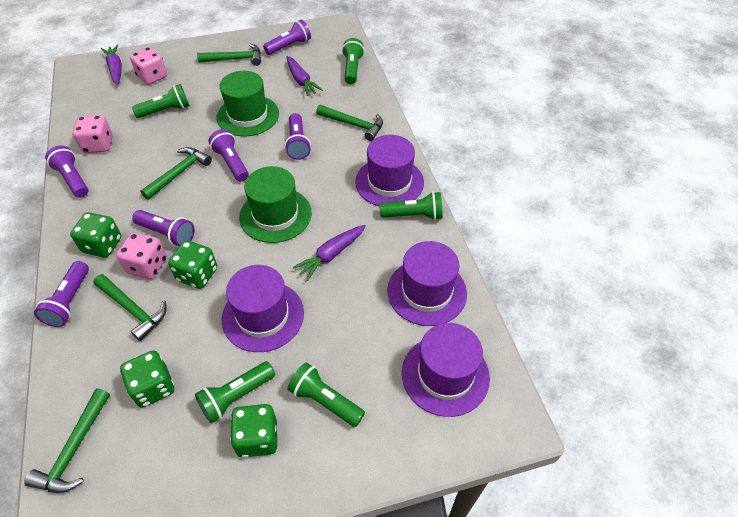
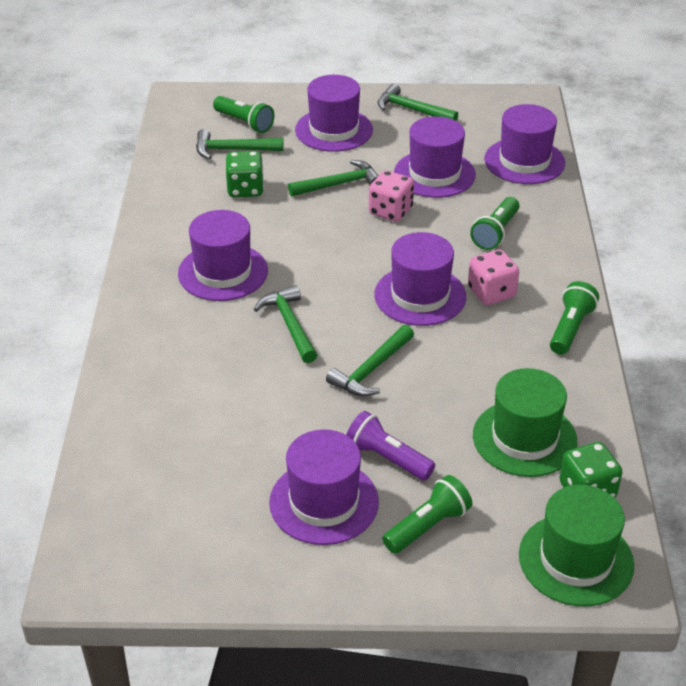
green dice: [70,212,121,257] [120,350,174,408] [168,240,217,289] [230,404,277,458] = 4 -> [226,151,264,197] [559,442,623,498] = 2
green flashlight: [132,84,190,118] [195,361,275,423] [287,362,365,427] [342,38,364,84] [380,192,443,220] = 5 -> [213,96,274,133] [382,475,472,554] [470,197,520,250] [550,281,599,355] = 4
pink dice: [73,115,113,153] [116,232,167,279] [130,47,167,85] = 3 -> [369,171,414,222] [468,250,519,305] = 2
purple carrot: [101,45,122,85] [286,56,323,96] [293,225,366,281] = 3 -> none = 0
purple flashlight: [34,261,89,327] [45,145,88,198] [132,210,195,246] [208,129,249,182] [263,20,311,55] [285,113,311,160] = 6 -> [346,411,435,481] = 1
purple hat: [222,265,304,352] [355,135,424,206] [387,241,467,326] [402,323,490,417] = 4 -> [178,210,268,301] [269,429,379,545] [295,75,373,152] [374,232,466,326] [394,116,476,198] [484,104,565,184] = 6

